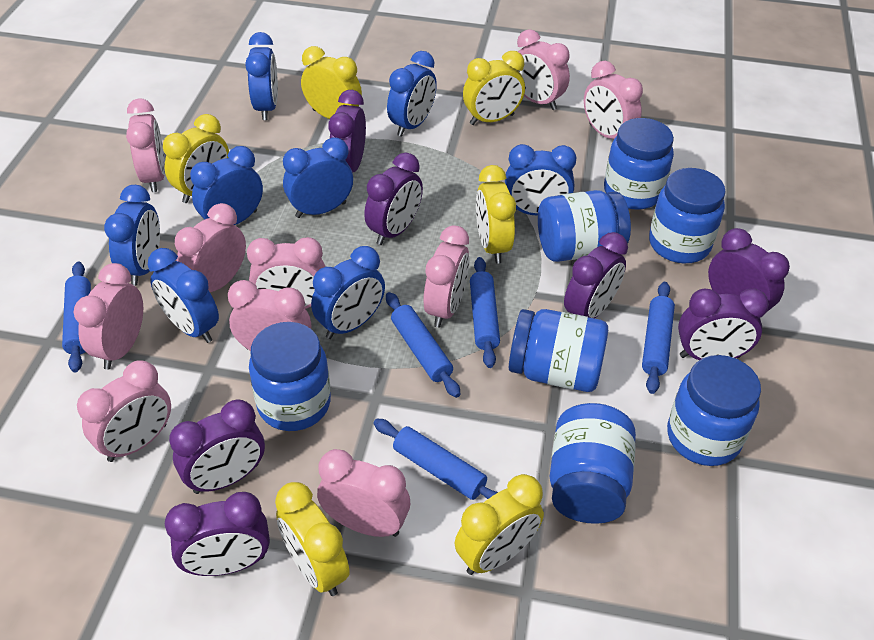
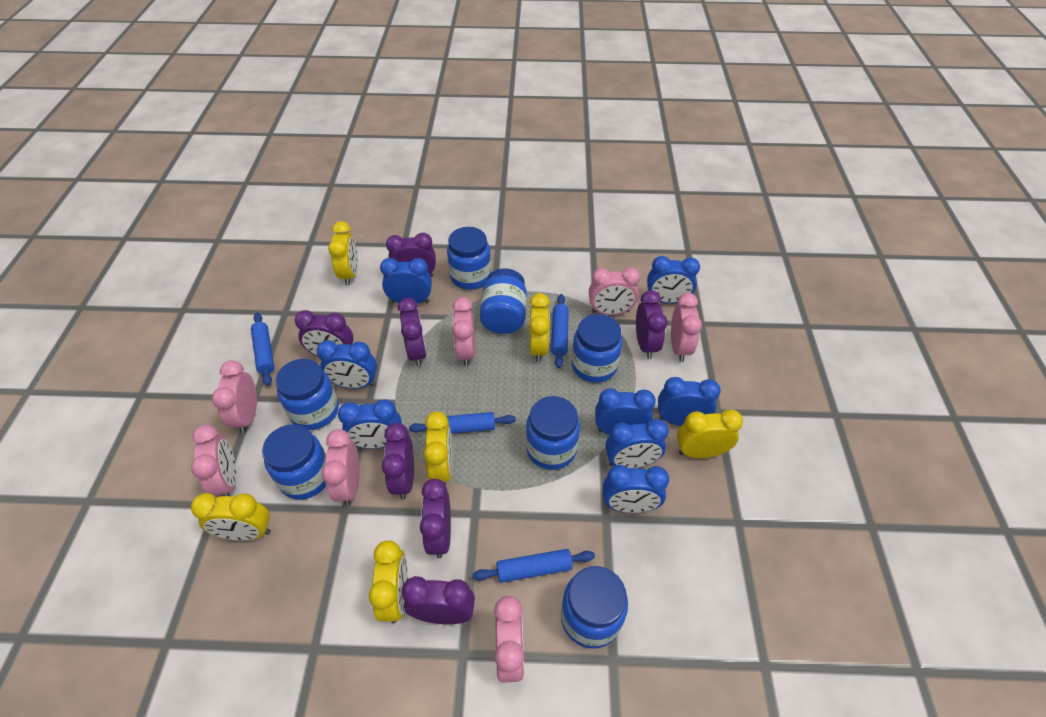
blue rolling pin: [62,262,91,372] [373,419,498,500] [386,292,460,398] [470,257,500,368] [642,282,675,394] = 5 -> [251,313,274,386] [409,412,516,434] [473,549,595,583] [551,294,569,368] = 4
pink clock: [74,263,143,369] [77,361,171,462] [126,98,165,192] [175,203,246,292] [228,280,311,351] [247,237,326,309] [317,449,410,537] [423,225,469,328] [517,29,570,110] [584,61,643,139] = 10 -> [191,425,237,496] [212,360,257,434] [322,429,360,506] [452,297,475,366] [494,596,525,683] [589,267,640,315] [671,293,702,362] = 7

